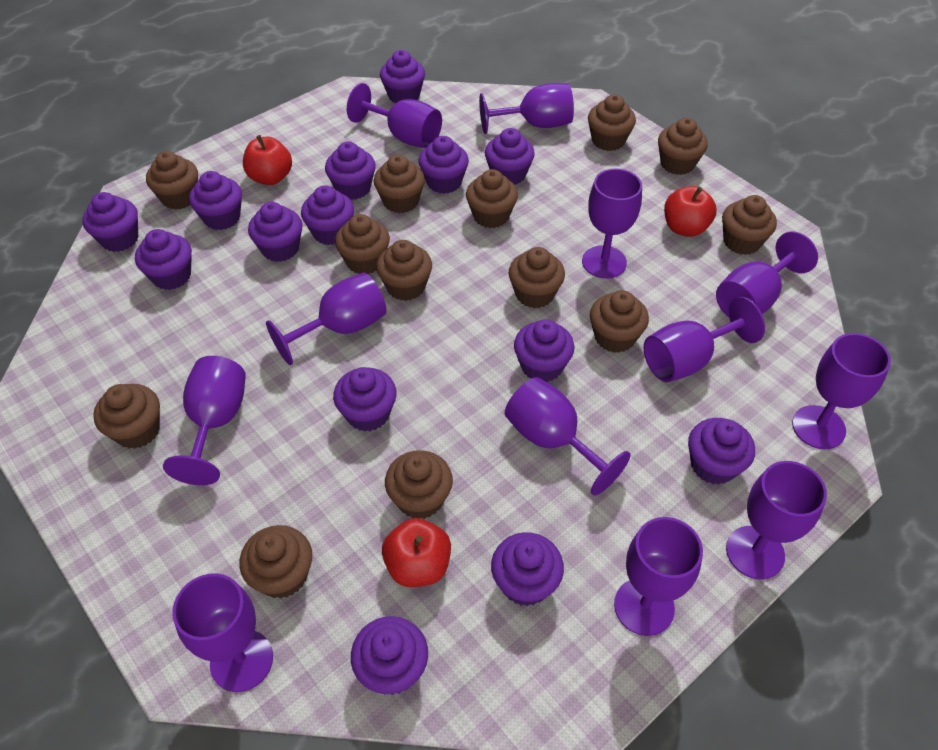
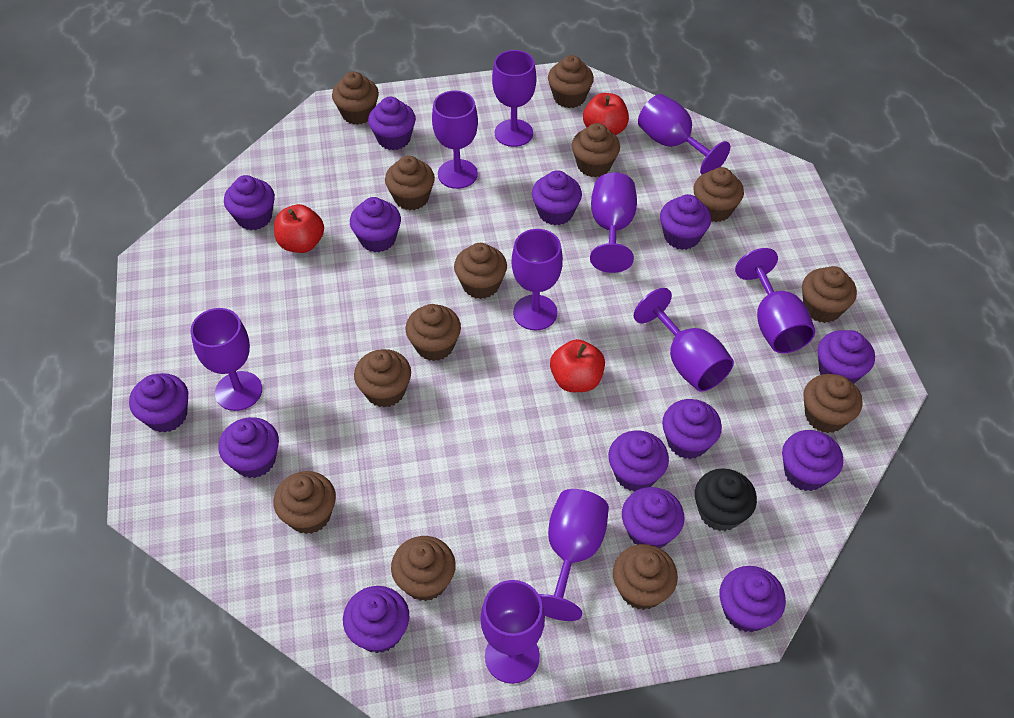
black cupcake: none = 0 -> [695,468,757,531] = 1
purple goblet: [163,356,246,485] [172,573,273,692] [266,273,387,365] [347,83,442,148] [479,83,574,134] [505,377,631,496] [582,168,642,279] [614,517,703,636] [643,297,765,382] [716,231,818,317] [726,461,827,579] [792,333,891,449] = 12 -> [191,308,262,411] [432,90,478,189] [481,580,545,684] [492,50,536,147] [512,229,563,330] [539,489,609,621] [590,173,637,273] [634,288,734,392] [638,94,730,175] [735,248,815,353] = 10

